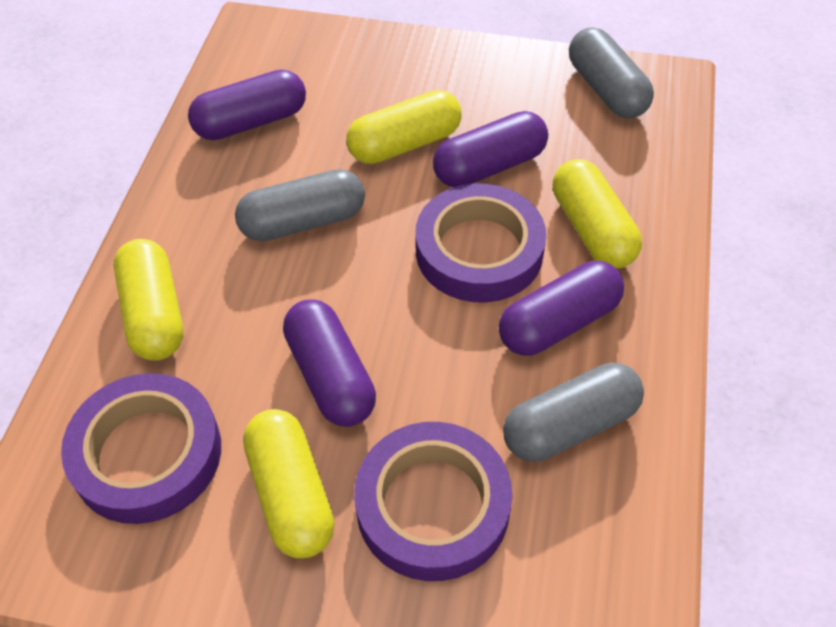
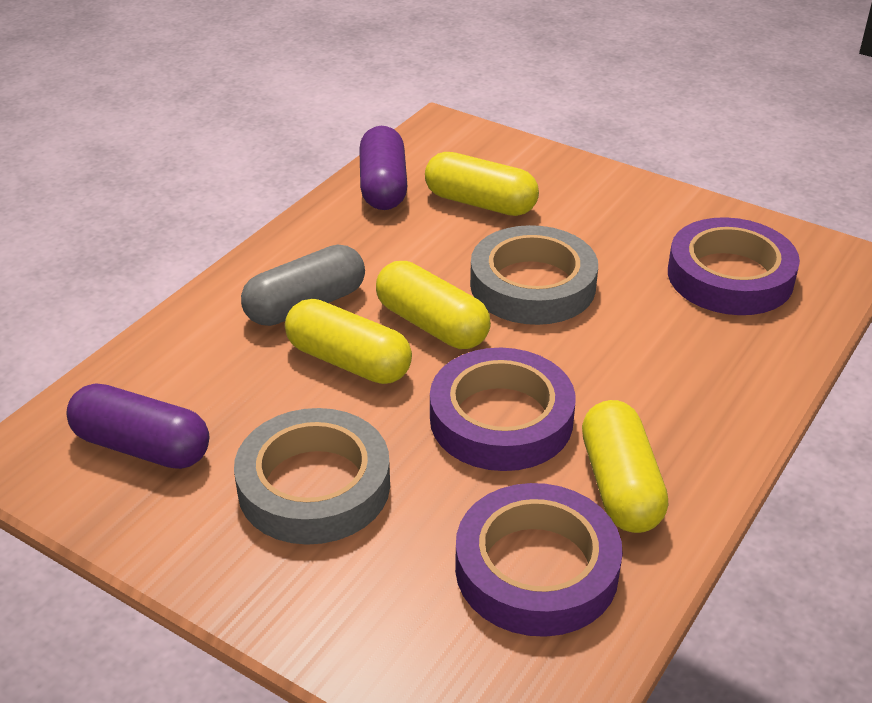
grey capsule: [235,169,365,241] [503,362,644,462] [569,27,654,119] = 3 -> [241,245,365,326] = 1
grey tape: none = 0 -> [234,408,390,545] [470,225,598,325] = 2
purple capsule: [188,69,306,140] [283,299,376,427] [433,111,548,187] [499,261,624,356] = 4 -> [66,383,209,469] [359,126,407,210] = 2

